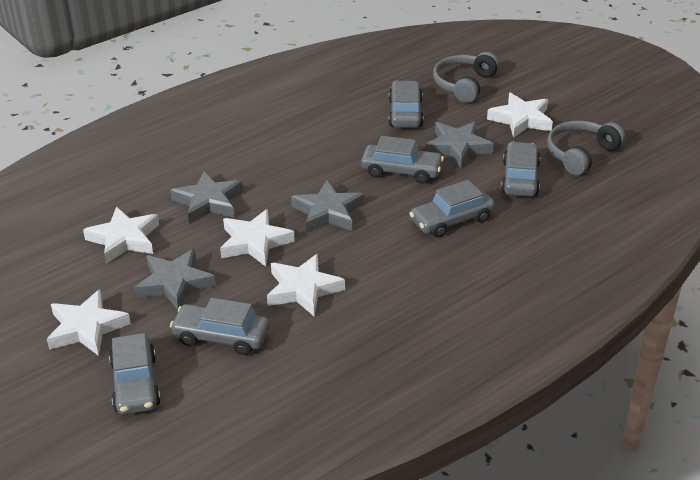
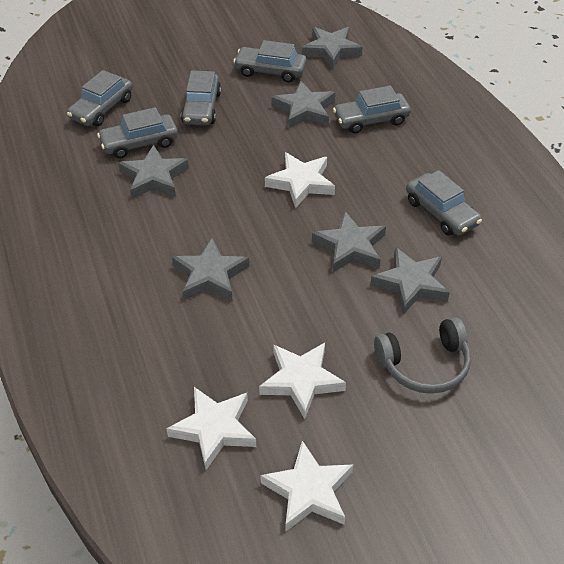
grey headphones: [433,52,499,103] [547,120,625,175] = 2 -> [374,317,471,394] = 1
grey star: [134,249,216,310] [170,171,243,224] [291,180,364,233] [425,121,494,168] = 4 -> [118,145,189,199] [172,238,249,301] [272,81,335,129] [302,27,363,69] [312,211,386,272] [370,247,450,315] = 6
white star: [47,289,131,356] [83,207,159,264] [220,209,295,267] [267,254,345,317] [487,93,553,138] = 5 -> [166,387,256,470] [259,343,346,419] [260,441,353,532] [265,152,335,208] = 4

